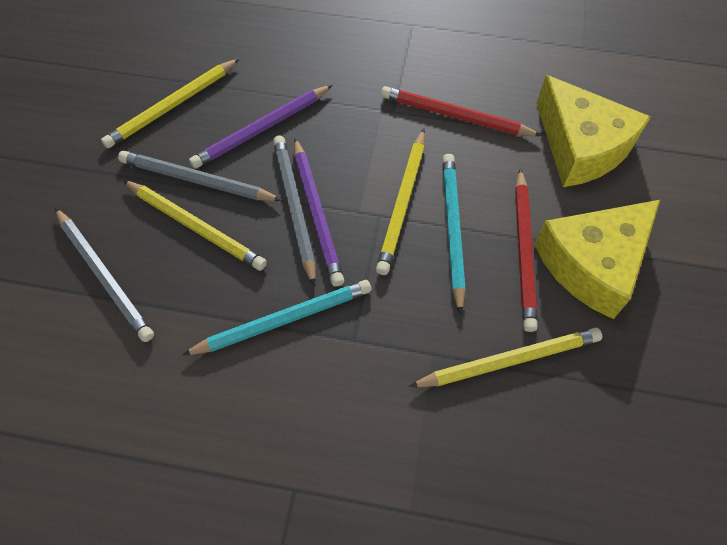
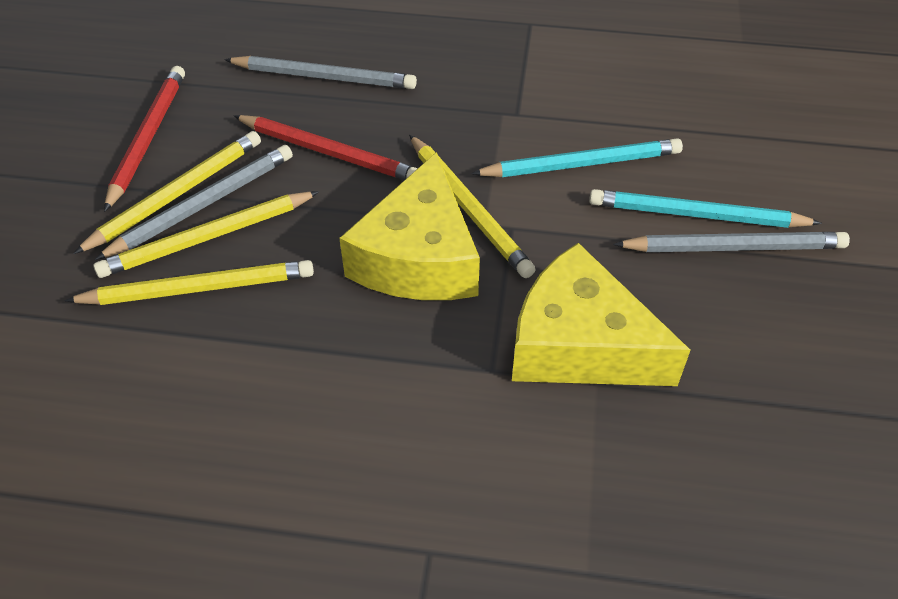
purple pencil: [189,85,332,169] [294,138,344,287] = 2 -> none = 0

